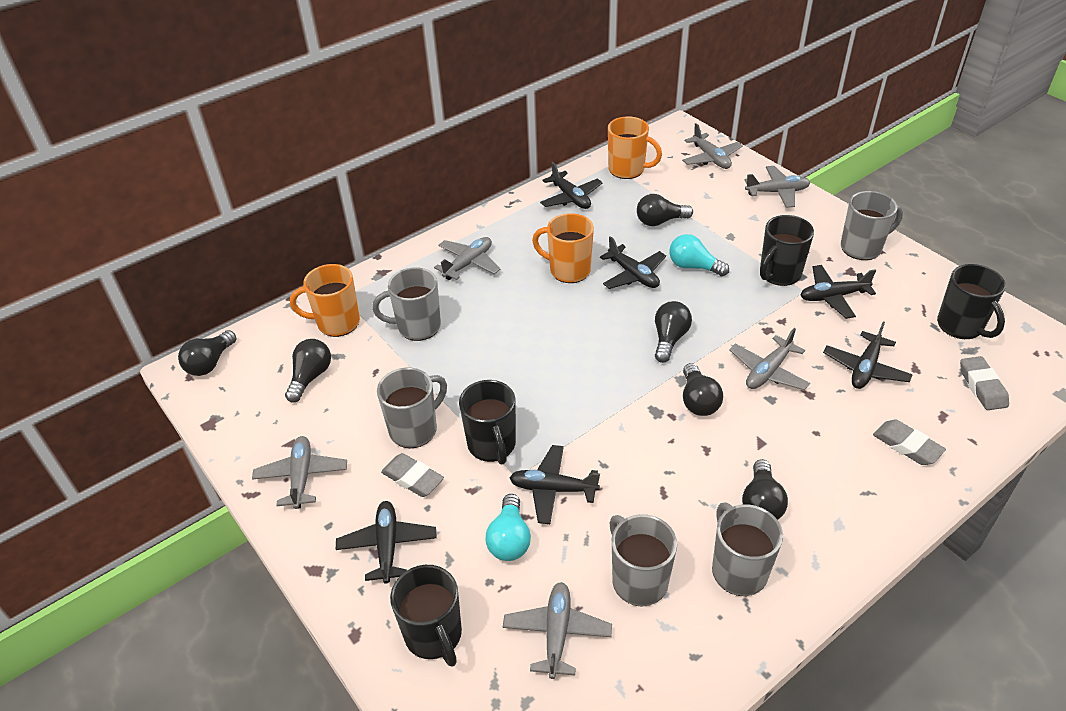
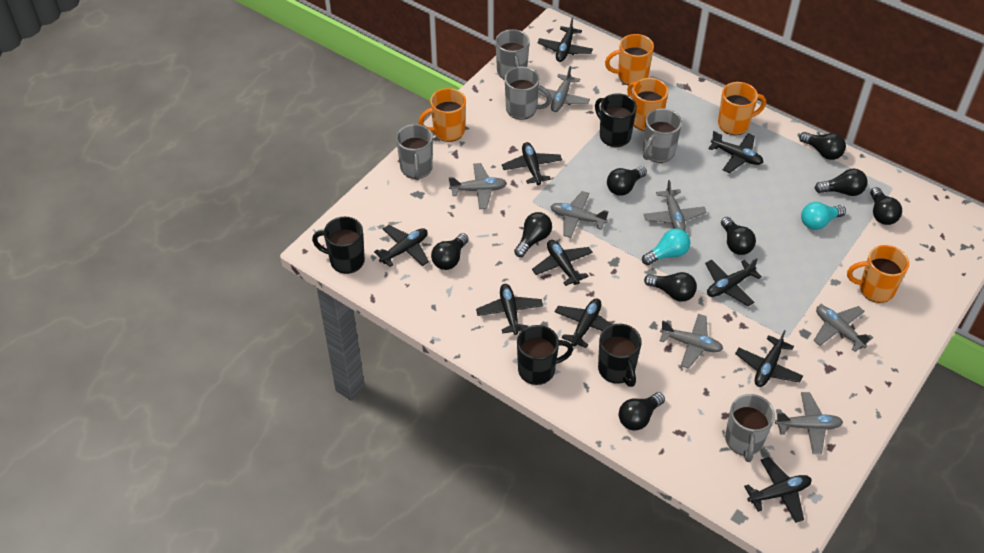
black light bulb: [178,330,236,376] [285,339,331,403] [637,194,693,226] [655,301,692,363] [683,363,723,416] [742,459,788,520] = 6 -> [431,233,469,270] [514,212,552,257] [607,166,647,196] [619,392,665,431] [644,272,697,302] [721,217,756,255] [799,132,846,160] [815,169,868,196] [870,187,902,225] = 9
black plane: [336,501,437,584] [510,445,600,524] [540,162,603,209] [600,236,666,289] [800,265,876,319] [823,321,913,389] = 6 -> [374,225,429,267] [476,284,543,335] [502,142,562,185] [532,240,593,286] [537,18,593,62] [555,299,612,348] [705,258,762,306] [708,131,763,173] [735,330,803,387] [744,457,811,523] = 10
grey eraser: [381,453,444,497] [873,420,946,465] [960,356,1009,410] = 3 -> none = 0
grey plane: [252,436,347,509] [434,237,501,280] [503,582,612,679] [682,123,743,169] [729,328,810,390] [745,166,811,208] = 6 -> [449,163,507,209] [538,66,590,112] [550,191,609,238] [644,180,706,231] [660,314,723,369] [775,392,843,454] [814,305,873,352] = 7
orange mug: [290,264,360,337] [532,213,594,283] [608,117,662,179] = 3 -> [418,88,466,142] [605,34,654,85] [627,78,668,131] [718,82,766,135] [847,245,909,303] = 5

